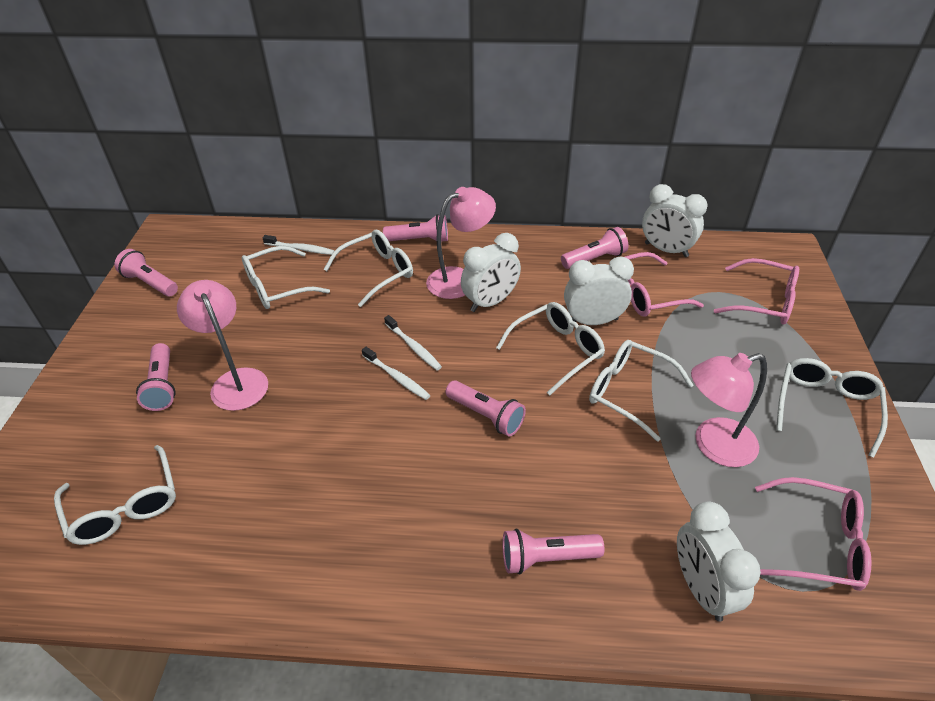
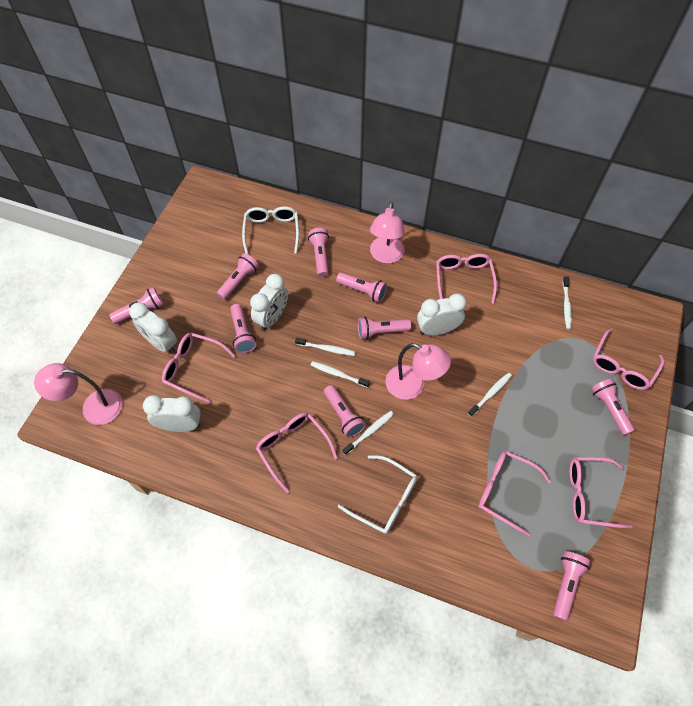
pink flashlight: [114,249,178,296] [136,343,176,411] [383,214,448,242] [446,380,526,436] [502,529,605,574] [561,227,628,269] = 6 -> [109,287,164,324] [217,253,259,300] [230,304,256,353] [308,228,329,277] [324,385,366,438] [336,272,387,303] [358,317,411,340] [553,551,590,621] [591,378,635,435] = 9
pink glasses: [625,252,704,316] [714,258,799,324] [755,477,872,591] = 3 -> [162,333,236,403] [256,413,338,493] [436,254,497,304] [478,451,551,536] [570,457,632,528] [593,328,664,390] = 6
white glasses: [54,445,176,545] [242,246,330,309] [323,230,413,307] [496,302,605,395] [589,340,694,442] [776,358,888,458] = 6 -> [242,206,299,255] [338,455,417,534] = 2
white toothbrush: [263,235,334,255] [362,347,431,400] [384,315,442,370] = 3 -> [295,338,356,356] [311,361,370,388] [342,411,394,455] [468,373,512,417] [563,276,572,330] = 5

